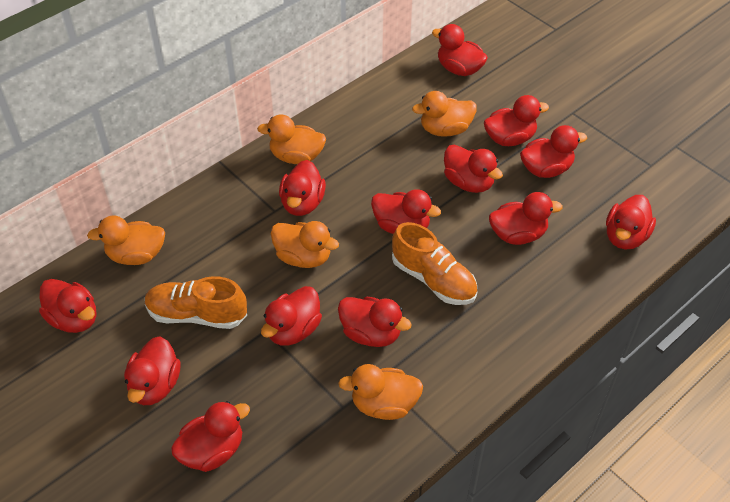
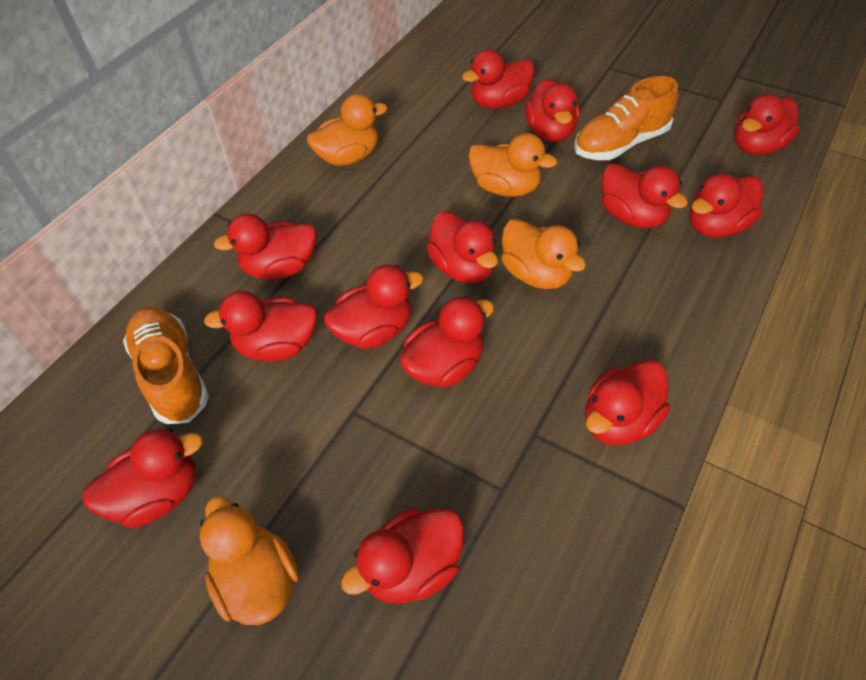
orange duck: [87,216,165,265] [257,114,326,164] [271,221,339,268] [338,364,423,420] [412,91,477,137] = 5 -> [200,496,299,625] [307,94,387,166] [468,133,557,197] [501,219,586,289] = 4

